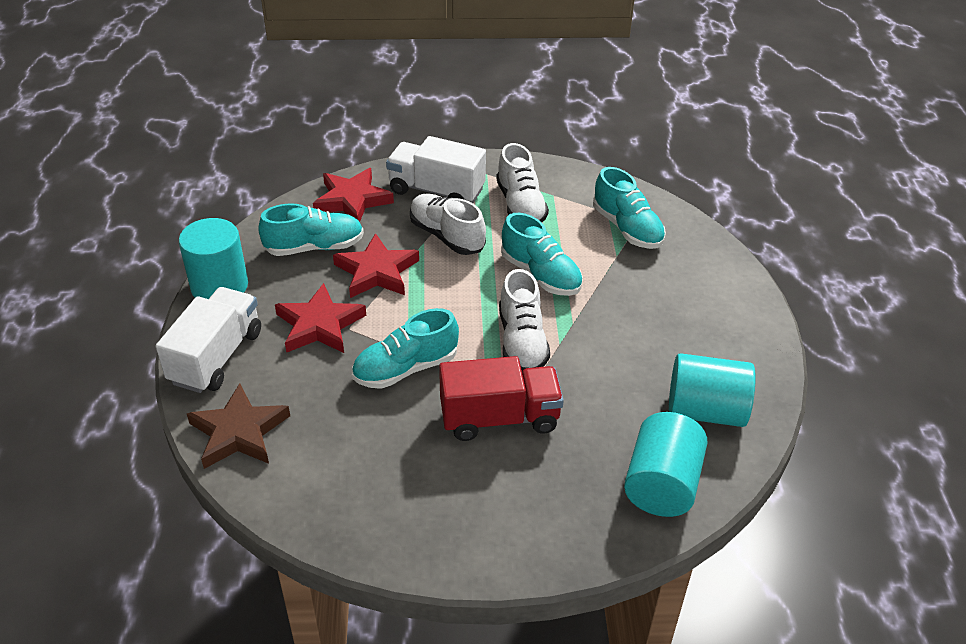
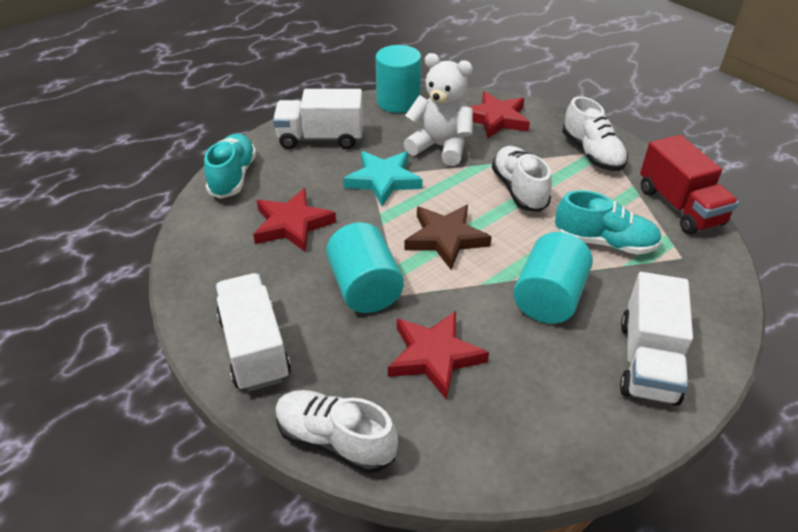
turquoise shoe: [258,203,364,256] [352,308,459,389] [501,213,583,296] [593,167,666,249] = 4 -> [204,133,256,199] [555,190,662,255] = 2
turquoise star: none = 0 -> [343,151,423,206] = 1
white teddy bear: none = 0 -> [403,53,473,166] = 1
white truck: [156,287,261,393] [386,136,486,203] = 2 -> [215,273,291,391] [273,89,363,149] [620,272,693,406] = 3

